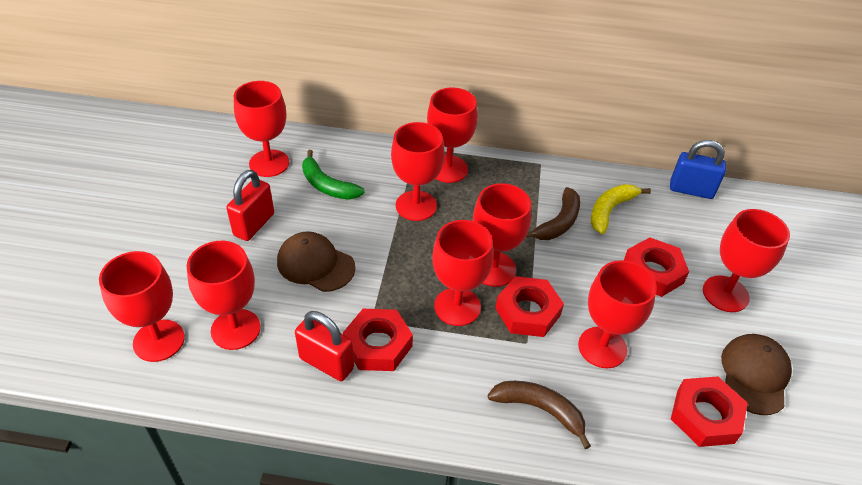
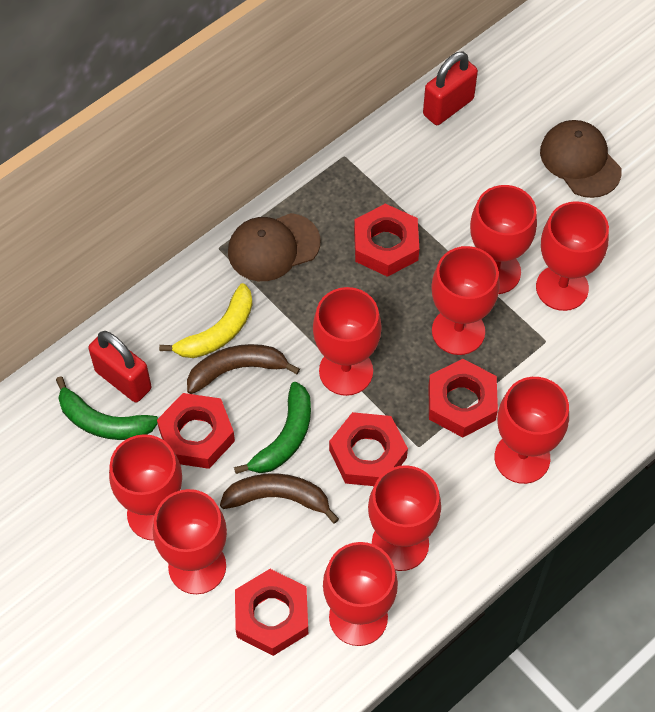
blue padlock: [670,140,726,199] = 1 -> none = 0
green banana: [302,150,365,200] = 1 -> [56,376,158,440] [234,382,311,474] = 2
red nut: [343,309,413,371] [496,276,564,337] [624,237,689,297] [671,376,747,447] = 4 -> [157,393,235,469] [235,569,308,656] [329,412,408,486] [354,204,419,277] [428,359,498,438] = 5

